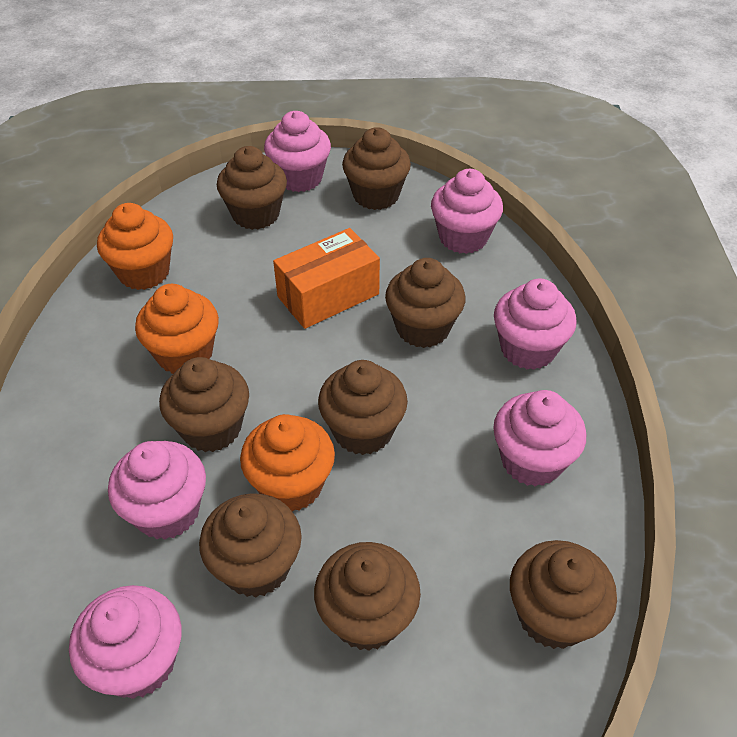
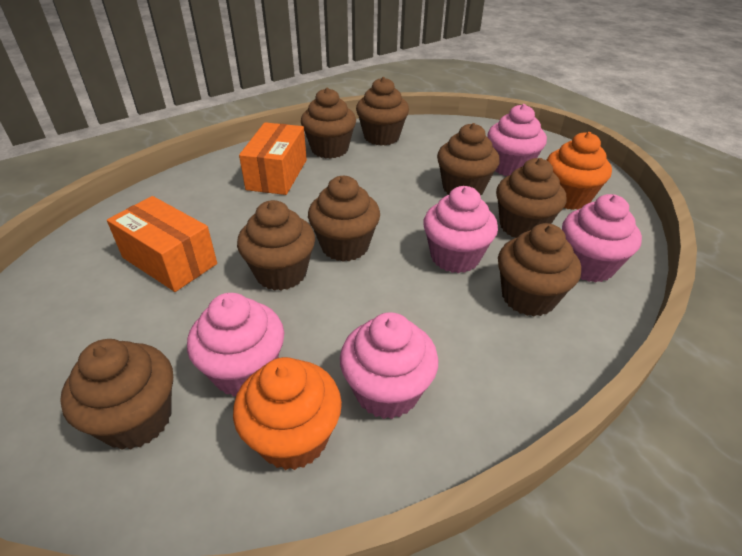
orange box: [273,228,380,329] = 1 -> [107,196,217,292] [239,122,307,195] = 2
orange cupcake: [97,203,173,290] [135,284,219,374] [240,414,335,511] = 3 -> [233,357,342,470] [547,132,612,210] = 2
pink cupcake: [69,585,182,699] [108,441,206,540] [264,111,331,192] [431,169,503,254] [493,390,586,487] [494,279,577,370] = 6 -> [187,293,284,397] [340,312,438,419] [423,186,498,273] [487,104,547,176] [562,194,642,283] = 5

